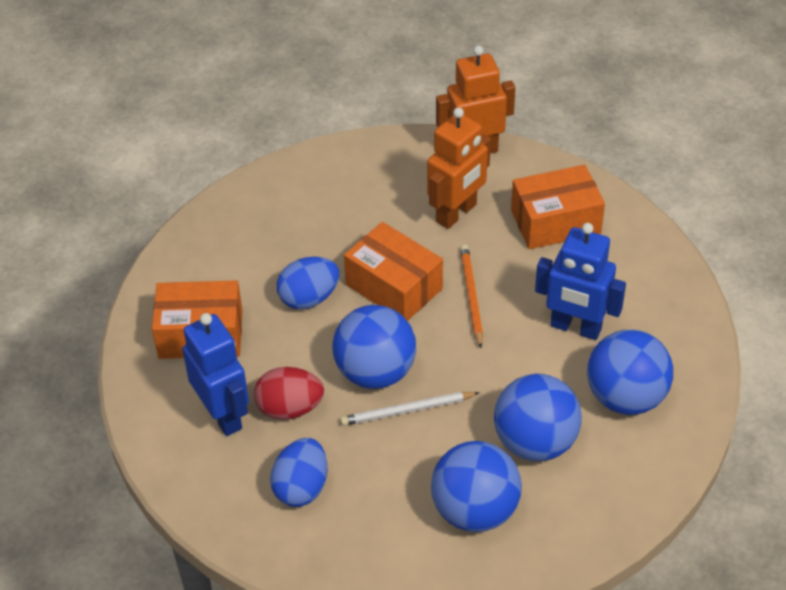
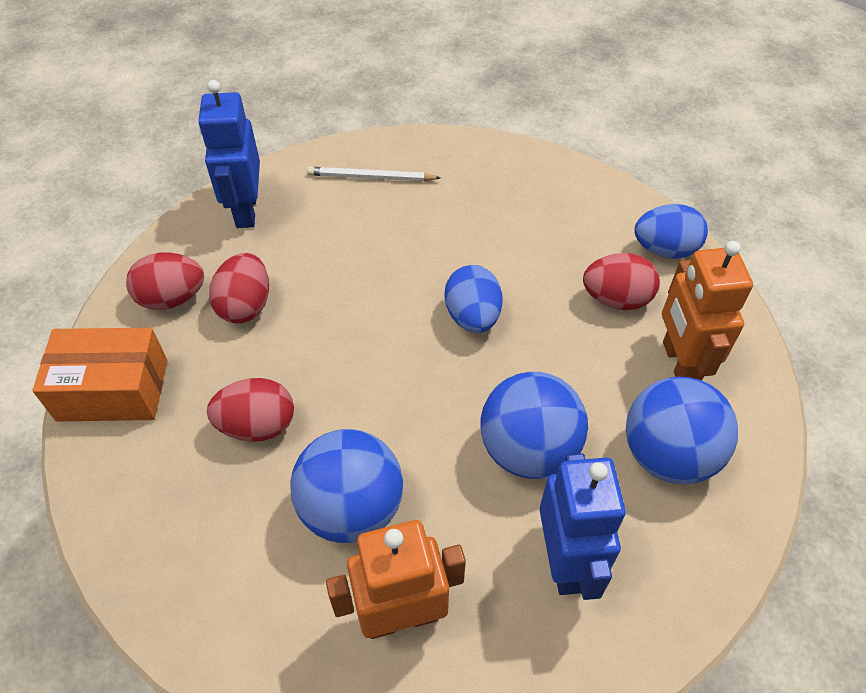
blue ball: [332,305,416,389] [431,441,522,532] [494,374,582,461] [587,330,673,415] = 4 -> [290,429,403,543] [481,372,588,479] [626,377,738,485] = 3
orange box: [152,280,242,359] [344,222,443,321] [511,165,605,249] = 3 -> [32,328,167,421] = 1
orange pencil: [460,245,483,348] = 1 -> none = 0
red egg: [254,367,324,420] = 1 -> [126,252,204,310] [207,378,294,442] [209,253,269,324] [583,253,660,310] = 4

